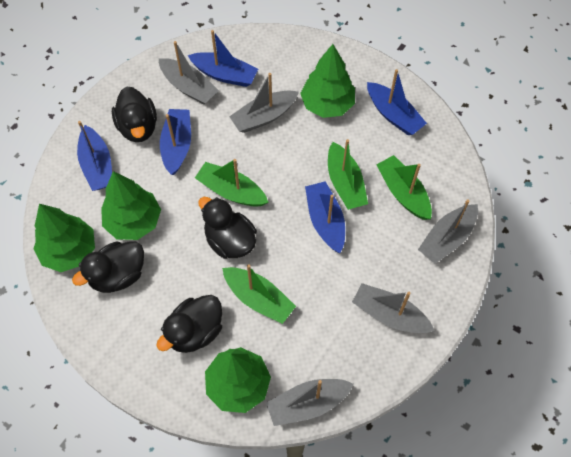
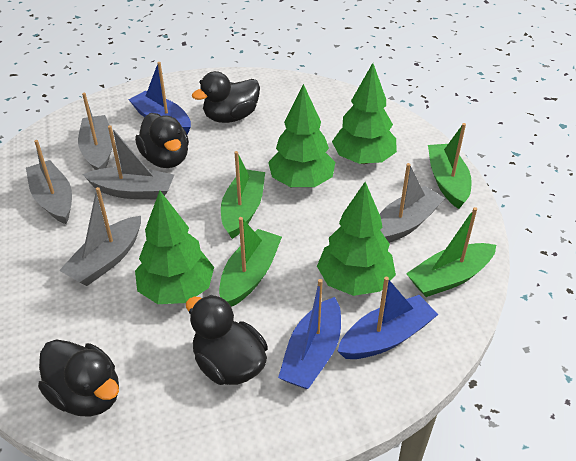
blue boat: [77,121,112,191] [160,109,191,175] [188,30,258,87] [305,181,345,253] [367,69,427,135] = 5 -> [129,62,191,134] [278,279,341,389] [337,277,438,359] = 3

